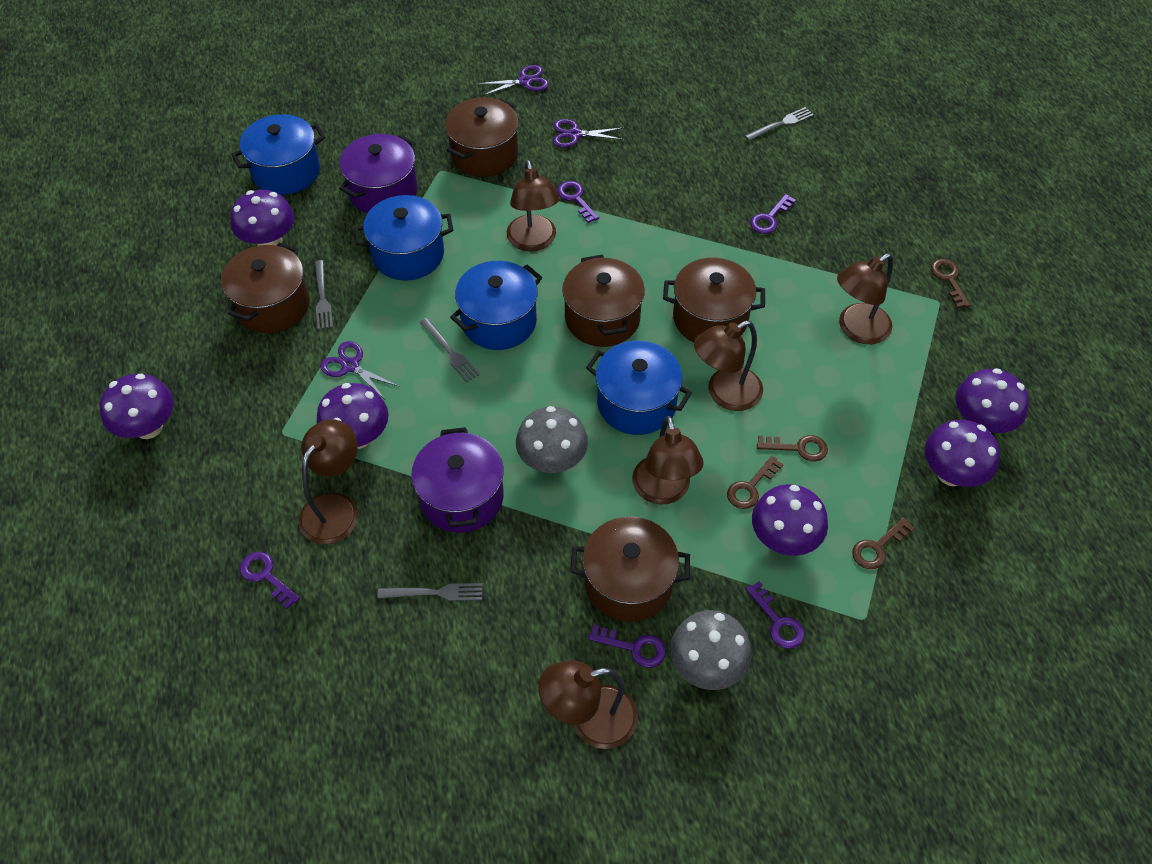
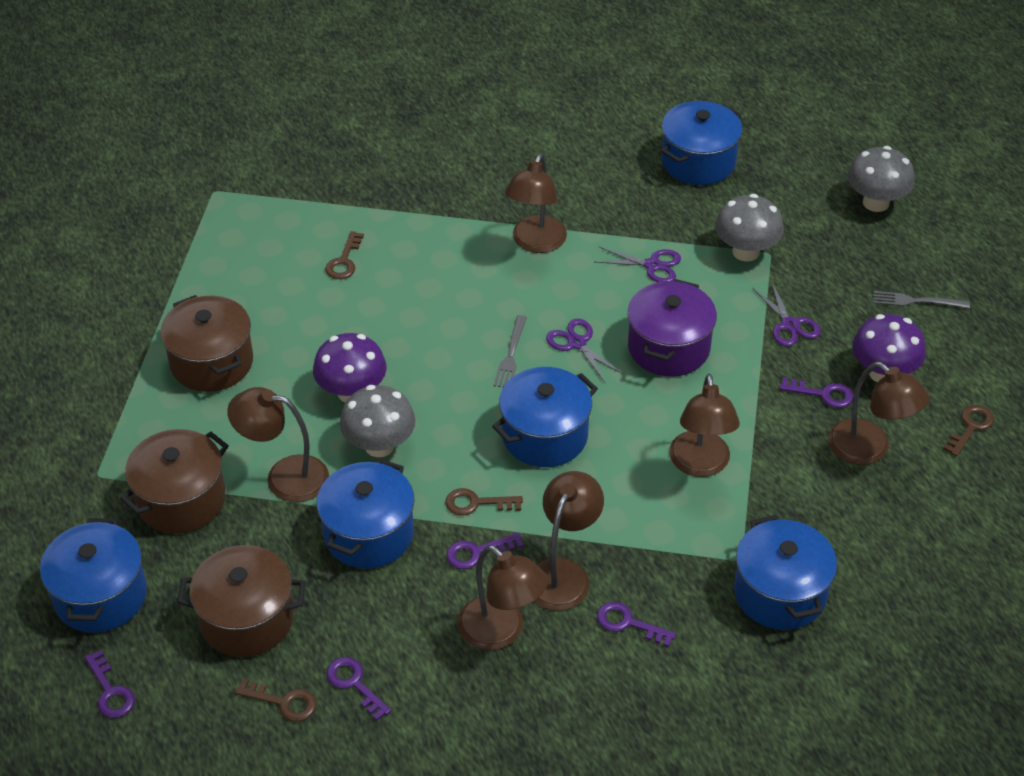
blue pot: [231,114,326,195] [354,195,453,281] [450,261,542,350] [586,341,692,435] = 4 -> [40,518,147,633] [317,459,415,569] [492,367,598,467] [661,101,742,185] [734,515,837,630] = 5
brown pot: [221,243,310,333] [445,97,519,177] [562,255,645,347] [570,516,690,622] [663,258,765,342] = 5 -> [120,429,229,534] [160,295,253,392] [177,545,306,657] = 3
grey fork: [315,260,333,330] [378,583,483,601] [420,318,480,383] [745,107,813,141] = 4 -> [493,315,527,387] [873,291,970,308] = 2
grey mushroom: [516,406,588,473] [670,610,752,690] = 2 -> [340,385,416,457] [715,194,784,262] [848,146,915,212] = 3
purple mushroom: [99,374,174,439] [230,190,295,246] [317,383,388,449] [752,484,828,556] [925,420,1000,487] [956,368,1029,433] = 6 -> [313,333,387,402] [852,314,926,382] = 2
purple pot: [339,134,418,213] [411,427,504,533] = 2 -> [628,279,717,377] = 1

